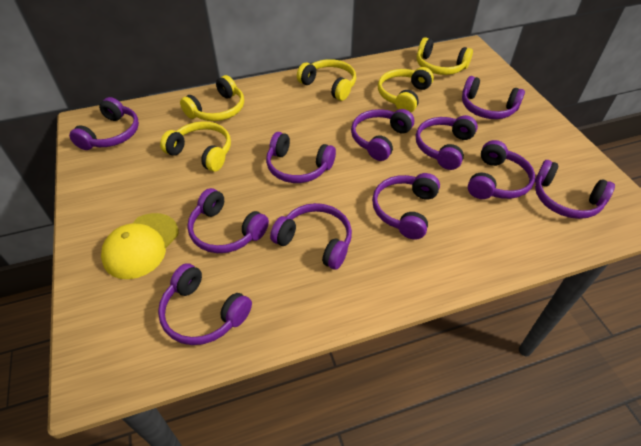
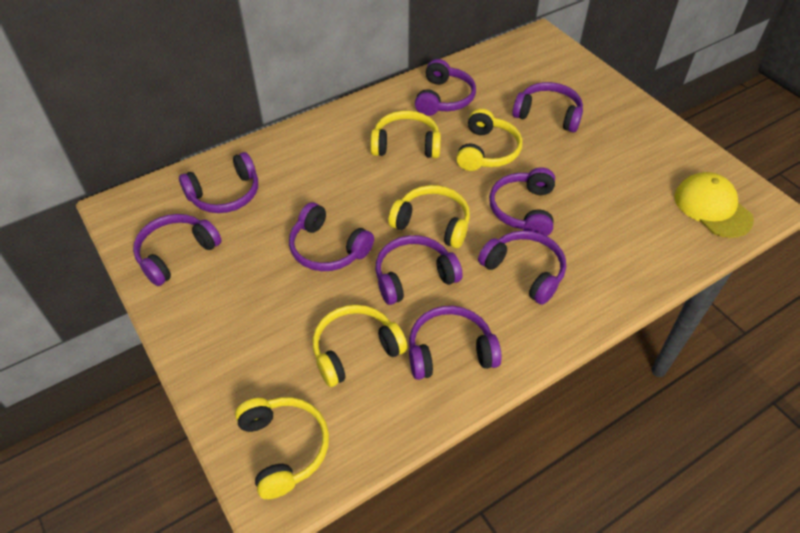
purple headphones: [69,97,139,150] [158,263,252,345] [187,188,269,253] [266,132,336,183] [270,203,352,270] [351,109,414,161] [372,173,440,239] [416,115,478,170] [462,76,525,119] [468,140,535,199] [535,160,615,219] = 11 -> [133,214,222,286] [179,152,258,213] [289,202,374,271] [376,235,463,305] [409,306,502,380] [415,59,476,116] [478,230,566,305] [489,167,555,236] [512,82,583,132] = 9

